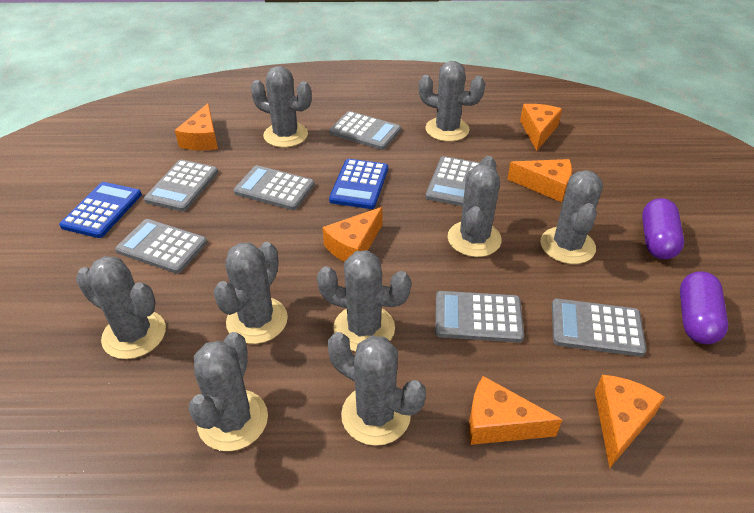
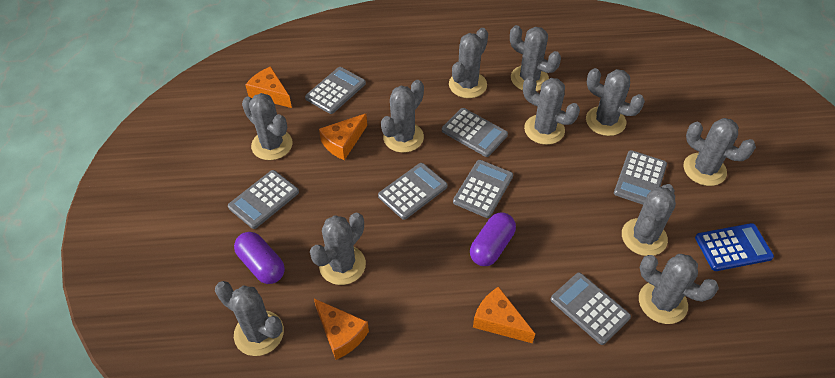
blue calculator: [59,182,142,238] [329,159,388,209] = 2 -> [695,223,774,271] = 1
grey cactus: [76,256,166,359] [189,332,268,451] [213,242,288,344] [251,66,312,148] [317,250,411,352] [328,332,426,446] [419,61,485,142] [448,156,502,257] [540,170,603,264] = 9 -> [215,281,284,356] [242,93,293,160] [310,213,366,285] [381,80,424,153] [449,28,488,98] [510,25,561,91] [523,77,580,145] [586,68,645,136] [622,184,676,256] [639,254,719,324] [683,118,756,186] = 11
orange cheese: [175,104,218,150] [322,207,383,262] [469,376,562,445] [507,159,572,202] [520,104,562,151] [595,375,665,468] = 6 -> [246,66,292,108] [314,299,369,360] [319,114,367,160] [473,287,535,343] = 4

